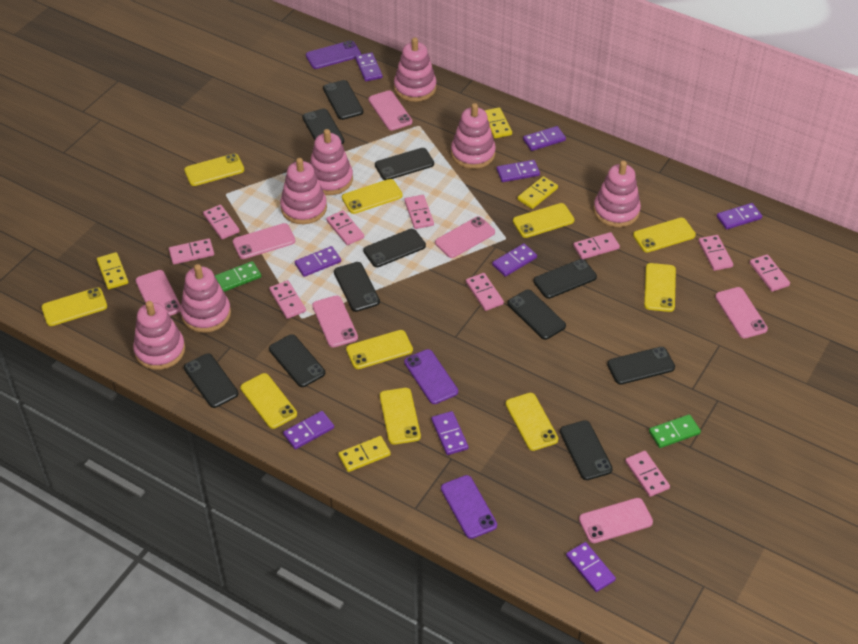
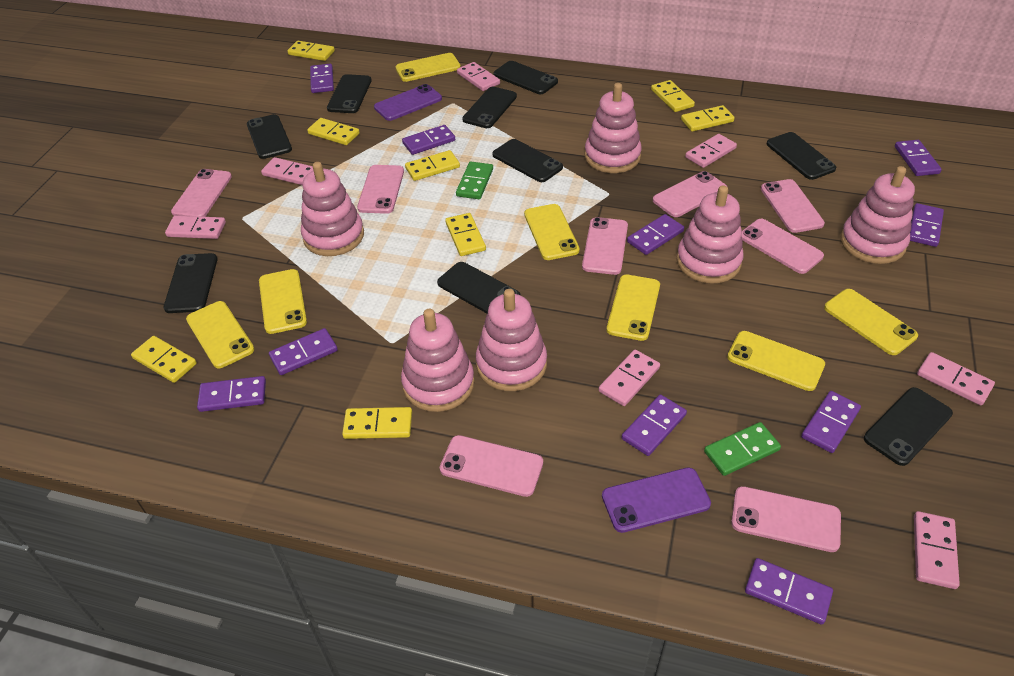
black phone: [184,353,239,408] [269,334,325,387] [302,108,344,144] [323,80,363,120] [334,262,380,312] [363,229,426,267] [375,148,434,180] [507,290,566,340] [533,259,597,299] [560,420,613,480] [607,347,675,385] = 11 -> [163,253,217,313] [247,114,292,159] [327,74,372,113] [437,262,520,314] [462,87,517,128] [492,139,563,182] [494,61,558,94] [766,132,836,180] [864,387,953,466] = 9
pink domino: [169,238,214,264] [203,205,240,239] [269,280,306,319] [326,210,364,245] [405,195,434,229] [466,273,504,311] [573,232,620,259] [625,451,670,497] [698,235,733,271] [750,254,790,292] = 10 -> [165,216,226,239] [261,157,313,185] [457,62,500,91] [599,350,660,406] [685,134,737,168] [914,511,960,589] [917,352,995,405] = 7
pink phone: [136,270,181,316] [233,223,295,259] [312,295,358,347] [368,90,412,131] [435,217,495,258] [579,498,653,543] [715,287,768,338] = 7 -> [171,169,232,217] [357,165,404,214] [440,435,543,497] [582,217,628,275] [653,171,727,217] [731,486,841,552] [741,219,824,274] [761,179,825,233] = 8
pink stacking toy: [133,301,185,370] [180,264,231,333] [280,158,327,224] [310,129,353,195] [394,37,437,102] [451,103,496,169] [594,161,641,227] = 7 -> [301,162,364,256] [401,309,475,412] [476,289,547,391] [584,83,642,173] [677,185,744,284] [841,166,915,264] = 6
purple domino: [283,411,334,449] [295,246,341,277] [355,52,383,81] [431,411,468,455] [492,243,537,277] [496,160,540,182] [523,126,566,151] [566,542,616,592] [717,203,762,230] = 9 -> [197,376,266,412] [269,328,338,375] [310,64,334,93] [402,125,455,155] [621,395,687,456] [627,214,684,255] [745,558,833,625] [801,391,861,453] [895,140,942,176] [910,203,944,247] = 10
purple phone: [306,40,361,69] [404,349,458,404] [441,475,497,539] = 3 -> [374,84,442,121] [602,468,711,533] = 2
yellow domino: [97,252,128,289] [338,436,391,472] [484,107,512,138] [517,176,558,209] = 4 -> [131,336,197,383] [288,41,335,61] [307,118,360,145] [342,407,412,439] [405,150,460,181] [445,213,486,256] [651,80,695,112] [681,105,735,132] = 8
yellow phone: [41,287,107,326] [184,154,244,186] [240,373,297,429] [342,179,403,214] [346,330,413,369] [380,388,421,445] [506,393,558,451] [513,203,574,238] [633,218,696,252] [644,263,676,312] = 10 -> [186,301,254,368] [259,269,307,334] [395,53,461,82] [524,204,580,260] [607,274,660,341] [727,331,825,391] [824,289,918,355] = 7

